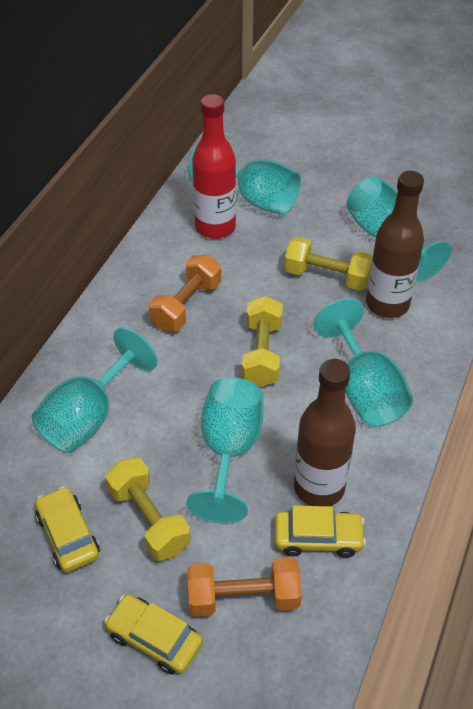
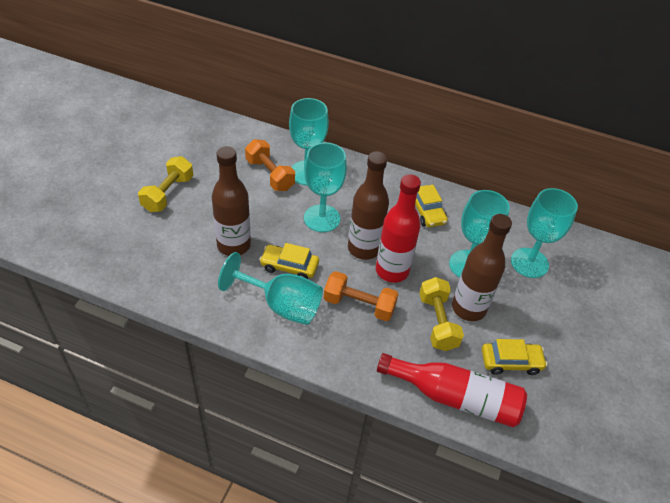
brown bottle: [294,359,356,506] [366,171,424,318] = 2 -> [212,146,251,256] [348,151,389,260] [452,214,512,321] = 3
red bottle: [192,94,236,239] = 1 -> [376,174,421,283] [377,353,527,427] = 2
yellow dumbbell: [105,458,191,561] [242,296,283,387] [284,237,373,291] = 3 -> [138,156,193,212] [419,277,464,351] = 2

